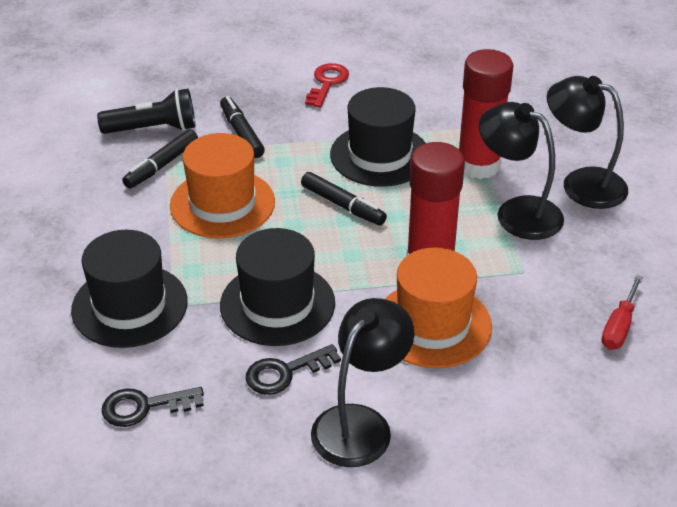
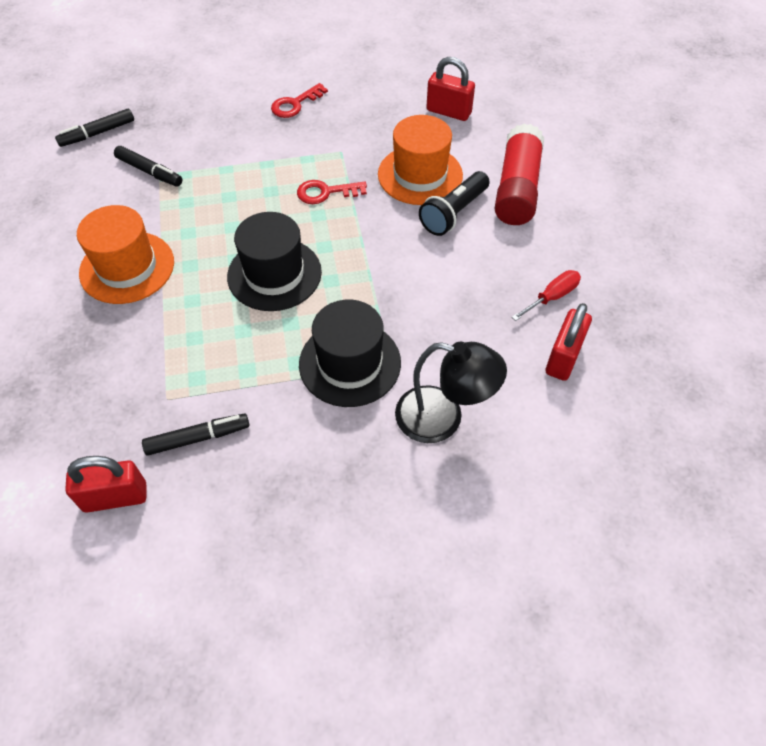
black hat: [71,230,188,348] [220,228,335,346] [330,87,425,187] = 3 -> [227,212,322,311] [299,300,401,407] = 2
black key: [102,387,204,427] [246,344,341,395] = 2 -> none = 0
black lamp: [311,298,414,467] [479,102,564,240] [547,76,628,209] = 3 -> [395,342,507,443] = 1
red glue stick: [406,142,465,256] [459,49,513,179] = 2 -> [494,123,544,225] = 1
red key: [305,63,349,108] = 1 -> [271,83,328,118] [297,180,367,204] = 2
red padlock: none = 0 -> [65,456,146,513] [426,57,475,121] [546,303,592,381] = 3

